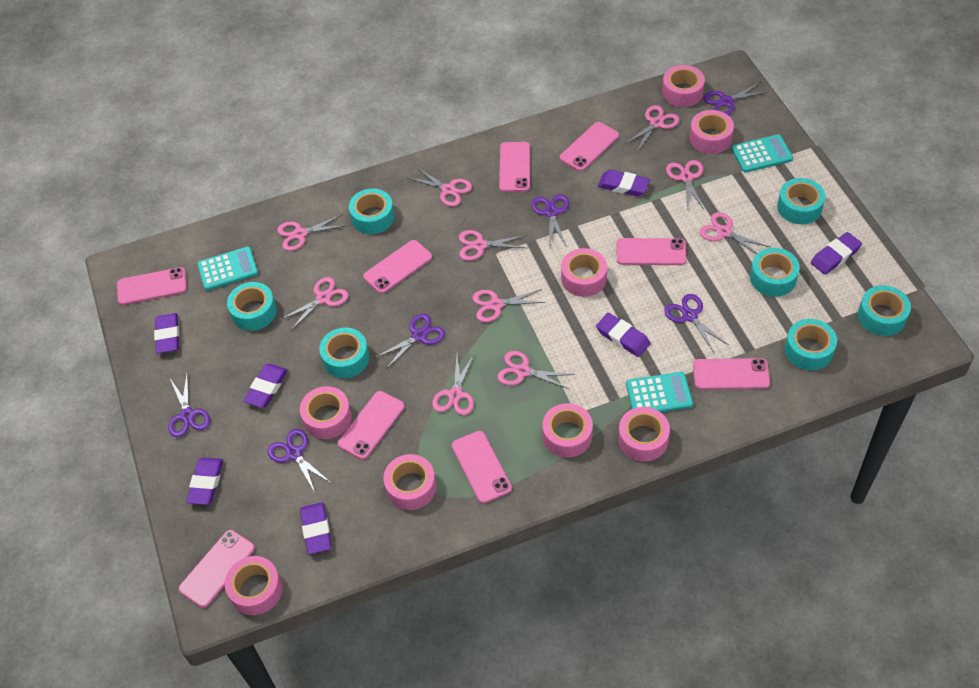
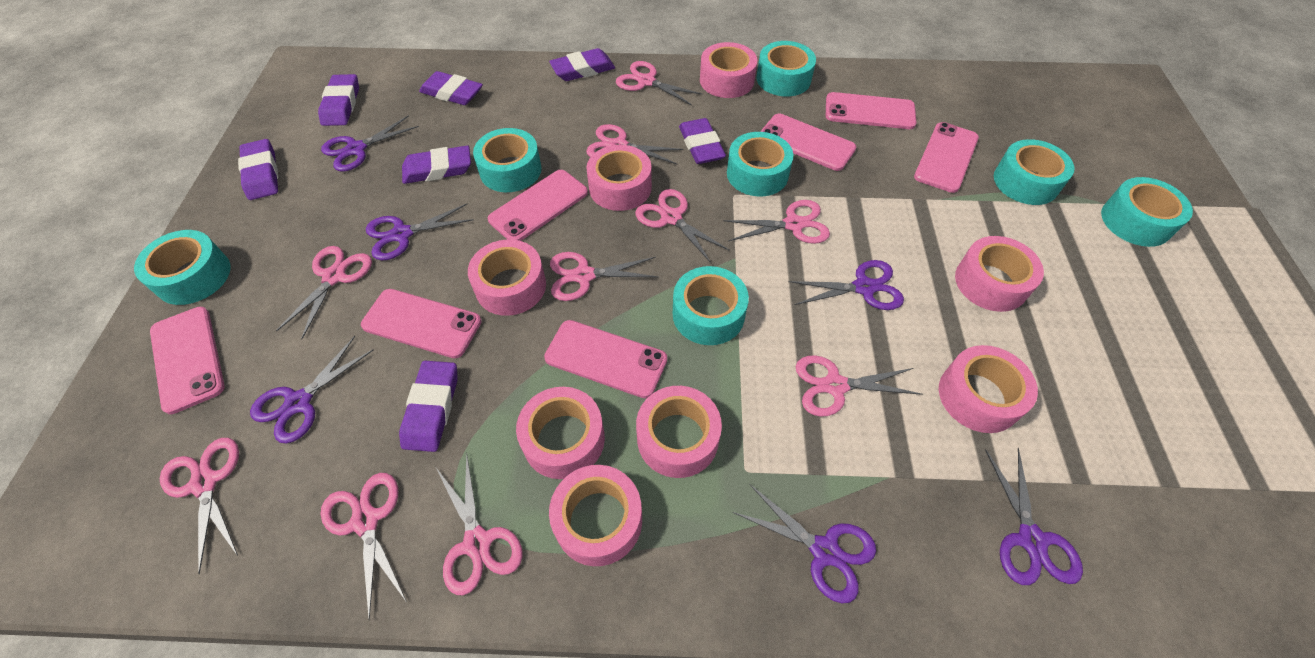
pink phone: [117,267,187,305] [178,530,255,608] [338,391,405,460] [363,240,432,294] [452,431,512,504] [499,142,530,192] [560,122,619,171] [617,238,686,265] [693,358,770,390] = 9 -> [150,307,225,414] [361,289,481,358] [488,170,588,241] [544,320,667,398] [760,114,856,171] [826,92,917,129] [914,122,979,193] = 7
turquoise calculator: [197,247,258,291] [626,372,693,412] [731,134,793,173] = 3 -> none = 0

